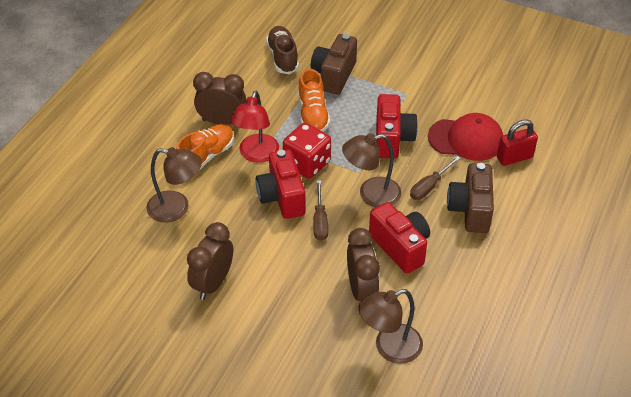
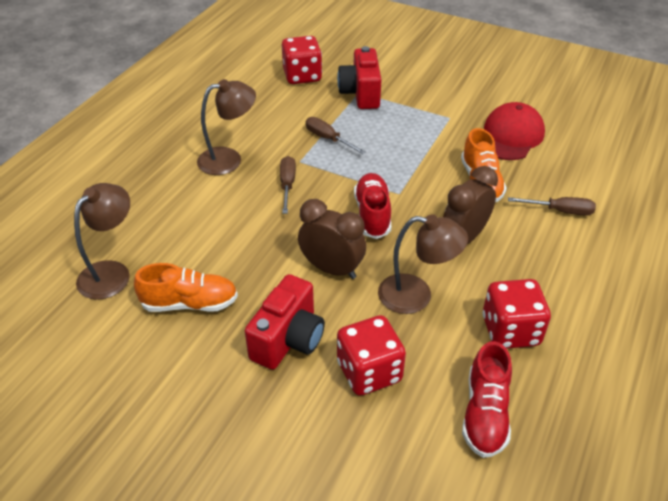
brown camera: [311,34,357,94] [447,163,494,233] = 2 -> none = 0
brown clock: [187,222,233,300] [193,72,246,125] [347,228,380,301] = 3 -> [298,199,366,279] [443,166,498,244] = 2
brown screwdriver: [313,180,328,241] [410,156,460,200] = 2 -> [280,156,296,214] [306,117,366,154] [508,197,596,216] = 3
brown shoe: [266,26,299,74] = 1 -> none = 0
red camera: [256,149,306,219] [369,202,430,274] [376,94,418,158] = 3 -> [245,274,325,370] [337,46,381,109] = 2
red dice: [283,123,331,179] = 1 -> [282,36,322,84] [337,315,406,396] [483,279,551,349] = 3
red lamp: [230,91,279,163] = 1 -> none = 0
red padlock: [497,120,538,166] = 1 -> none = 0
red shoe: none = 0 -> [354,173,391,239] [462,341,512,458] = 2

